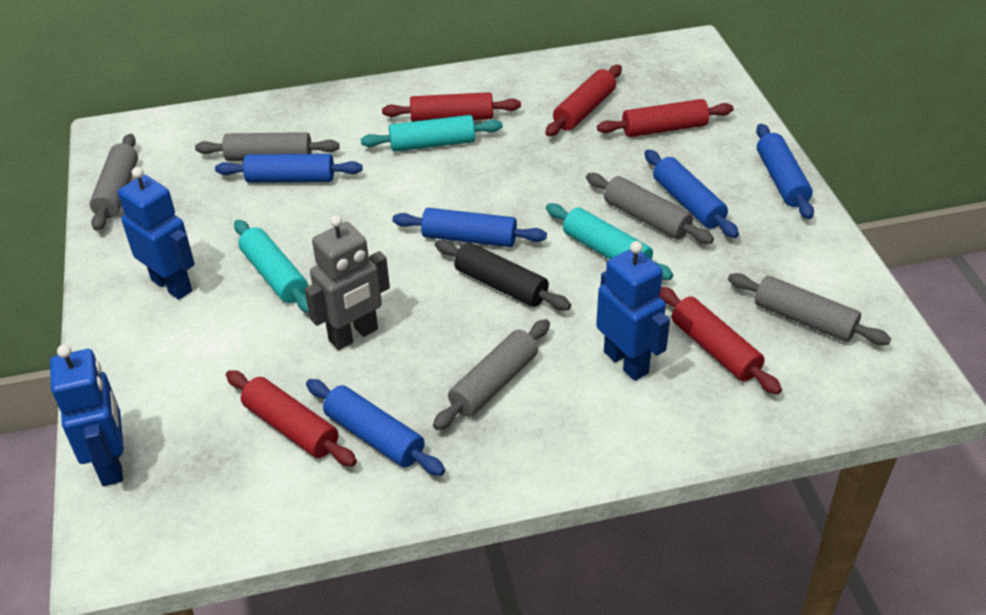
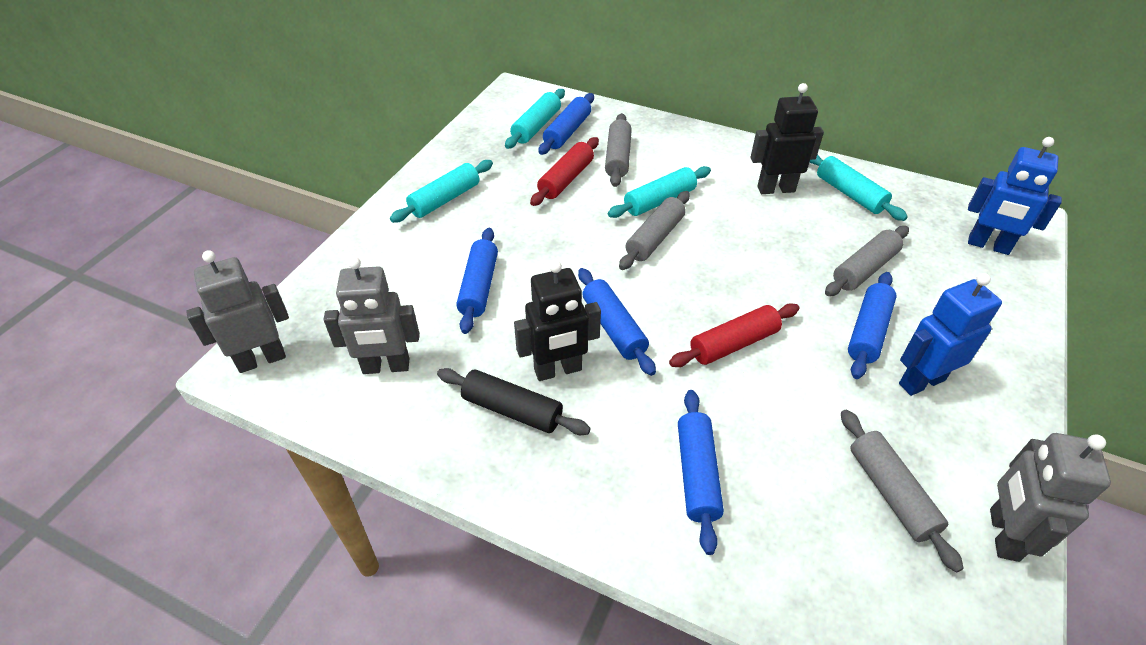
black robot: none = 0 -> [514,260,601,381] [751,83,824,194] = 2
blue robot: [50,344,124,486] [118,167,195,300] [596,241,670,381] = 3 -> [899,273,1002,396] [968,137,1062,255] = 2
grey robot: [304,215,390,350] = 1 -> [186,250,289,373] [323,257,419,374] [990,433,1111,562] = 3
grey rolling pin: [90,134,138,231] [195,132,340,161] [433,319,550,430] [586,173,714,244] [728,273,891,345] = 5 -> [605,113,632,187] [619,191,690,270] [825,226,909,296] [841,410,964,573] = 4
red rolling pin: [226,370,357,466] [382,92,521,122] [545,65,622,136] [597,99,734,137] [659,286,782,395] = 5 -> [530,137,599,206] [669,303,799,367] = 2
turquoise rolling pin: [234,220,309,313] [361,115,503,152] [546,203,673,280] = 3 -> [390,160,493,223] [505,89,565,149] [608,166,711,218] [810,154,908,221] = 4

